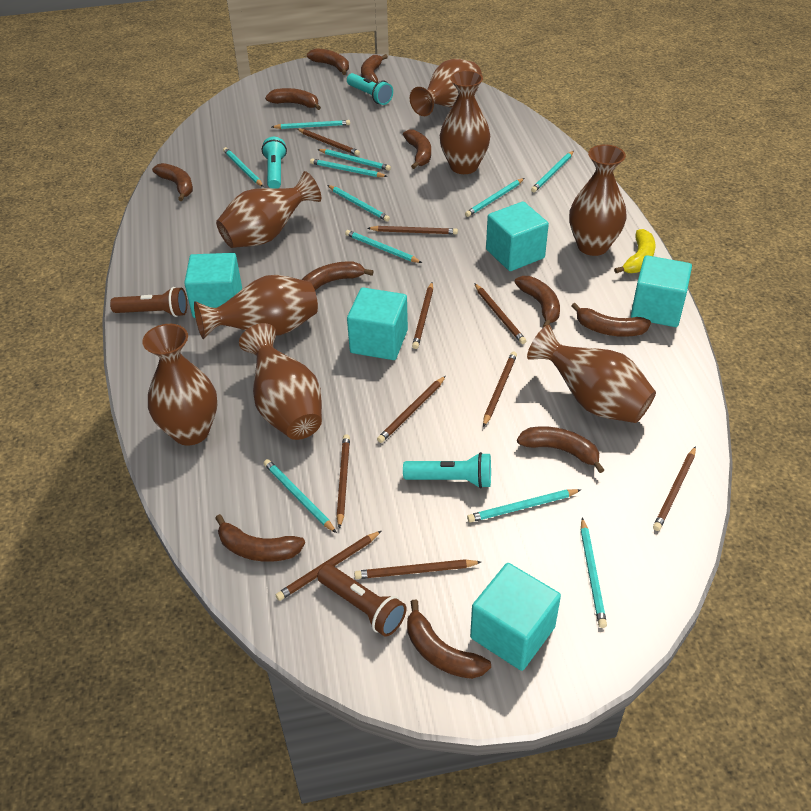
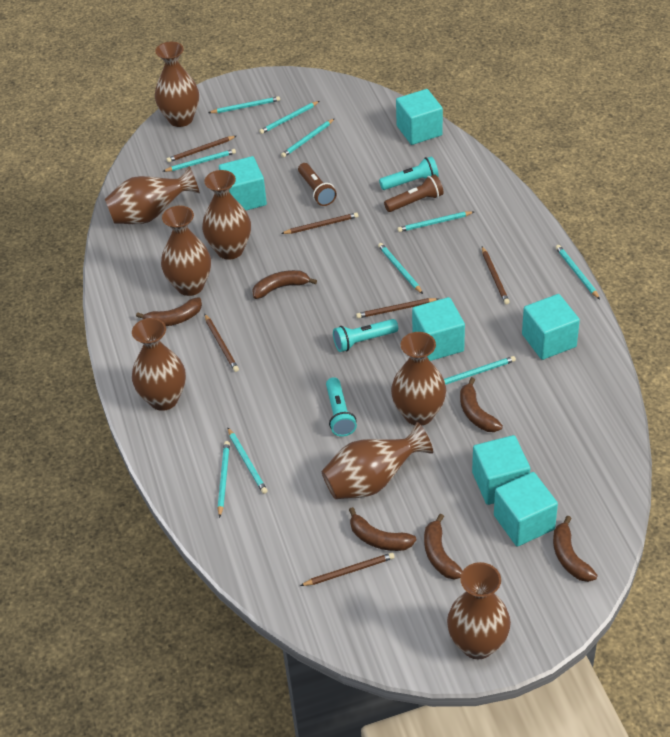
brown banana: [152,163,193,201] [215,514,305,562] [265,88,321,110] [302,261,374,291] [307,48,349,75] [361,54,388,83] [403,130,431,169] [407,600,491,679] [515,276,560,327] [517,426,604,473] [572,303,651,337] = 11 -> [136,297,202,326] [252,270,317,299] [349,507,416,551] [424,514,462,580] [460,377,503,432] [553,516,598,582] = 6
brown pencil: [276,531,381,601] [297,129,360,156] [337,434,350,529] [354,559,481,579] [368,226,458,235] [377,376,446,443] [412,282,433,349] [474,283,526,344] [483,352,517,427] [653,446,696,531] = 10 -> [167,136,236,163] [205,314,239,372] [281,212,358,234] [300,553,395,586] [356,298,439,318] [482,246,510,305] = 6
turquoise cube: [184,253,242,318] [347,287,408,360] [470,563,561,671] [486,202,549,271] [631,255,692,327] = 5 -> [219,156,267,210] [396,89,443,145] [412,297,465,361] [472,435,530,505] [494,472,558,546] [522,294,580,360] = 6
turquoise pencil: [223,147,264,187] [263,459,337,533] [272,120,350,129] [310,158,388,177] [317,149,391,171] [327,185,390,222] [345,230,422,263] [465,178,524,217] [467,489,581,522] [531,151,574,192] [581,518,607,628] = 11 -> [162,149,236,172] [208,96,280,113] [218,441,230,518] [227,427,268,494] [259,101,320,134] [281,118,335,158] [378,243,423,294] [397,211,474,232] [444,356,516,385] [556,245,600,299] = 10
yellow banana: [614,229,655,273] = 1 -> none = 0

